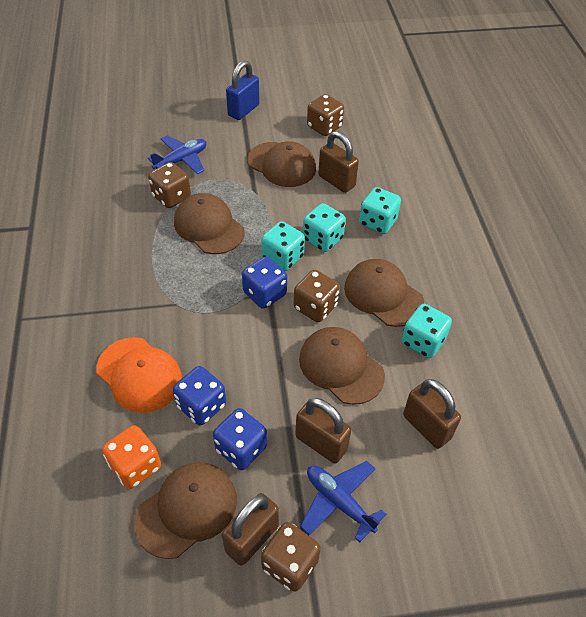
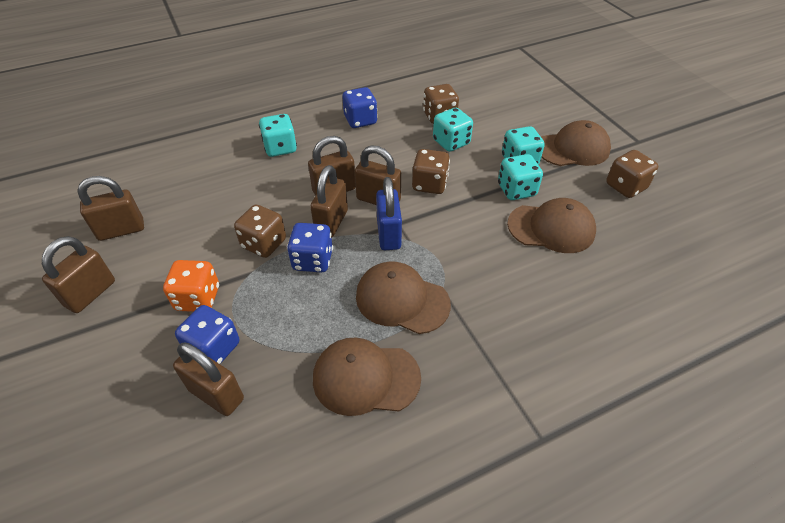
blue plane: [148,135,206,174] [300,461,386,543] = 2 -> none = 0
brown cap: [134,462,237,559] [174,193,245,254] [247,141,316,187] [299,327,385,405] [344,259,424,327] = 5 -> [313,337,421,416] [356,261,451,334] [507,198,596,253] [541,120,611,166] = 4
brown padlock: [222,493,279,566] [295,398,351,464] [318,131,359,193] [403,379,461,449] = 4 -> [42,236,115,313] [77,176,144,241] [173,342,244,416] [308,136,356,196] [310,165,348,238] [355,145,401,205] = 6
orange cap: [96,337,182,413] = 1 -> none = 0

